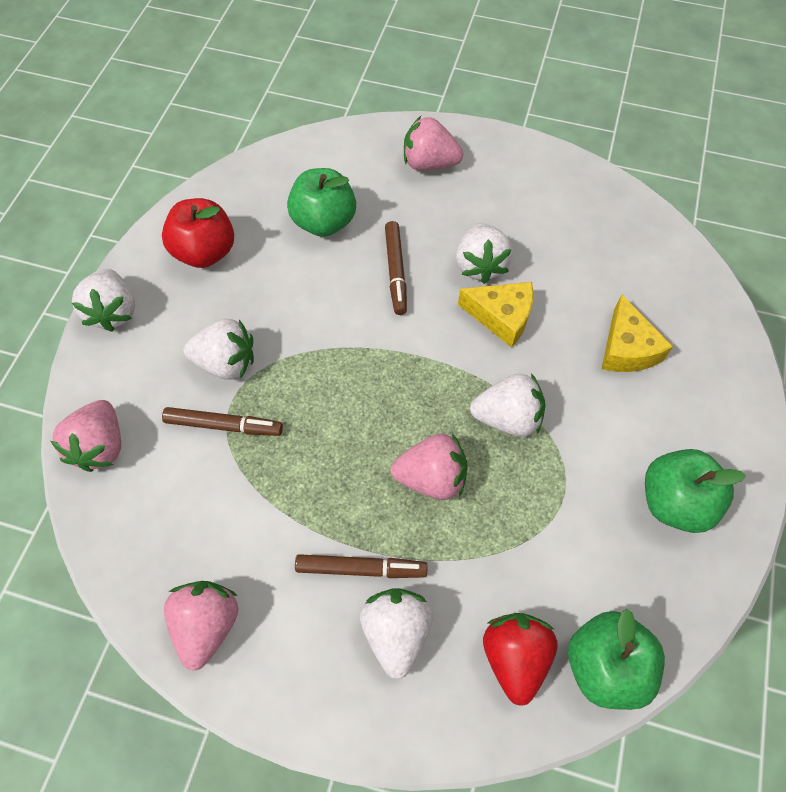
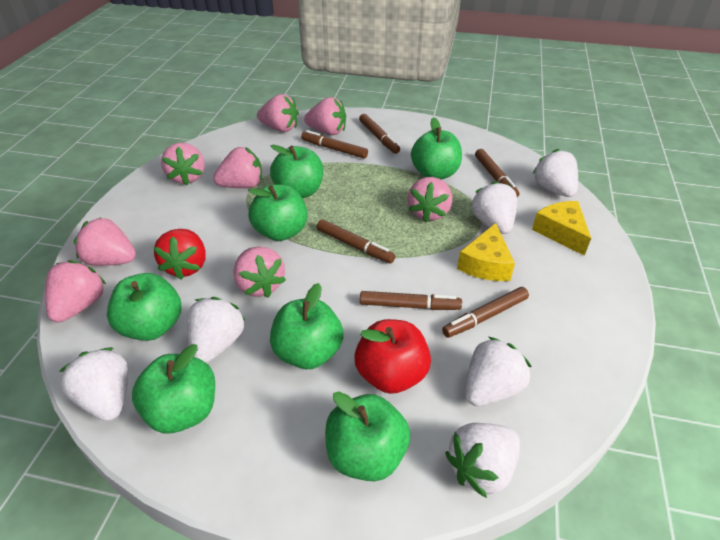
brown marker: [162,407,283,436] [295,554,428,578] [385,221,407,315] = 3 -> [301,130,368,158] [317,219,395,263] [359,114,400,154] [360,291,462,310] [442,287,529,338] [475,149,519,197] = 6
green apple: [287,168,356,237] [568,609,665,710] [645,449,746,533] = 3 -> [107,273,181,341] [132,344,215,433] [248,184,308,241] [270,145,323,198] [270,283,344,369] [325,392,410,481] [411,117,462,179] = 7
pink strawberry: [50,400,121,472] [164,581,238,670] [391,434,468,500] [404,116,463,171] = 4 -> [45,260,107,322] [74,217,136,266] [161,143,205,185] [213,147,262,188] [233,247,286,298] [257,94,299,132] [304,97,346,135] [407,177,452,222] = 8
white strawberry: [72,269,135,332] [184,319,254,380] [360,588,433,679] [456,223,513,284] [470,373,545,437] = 5 -> [59,348,128,421] [187,297,246,363] [445,423,520,498] [465,337,532,406] [471,181,517,234] [532,149,578,197] = 6

